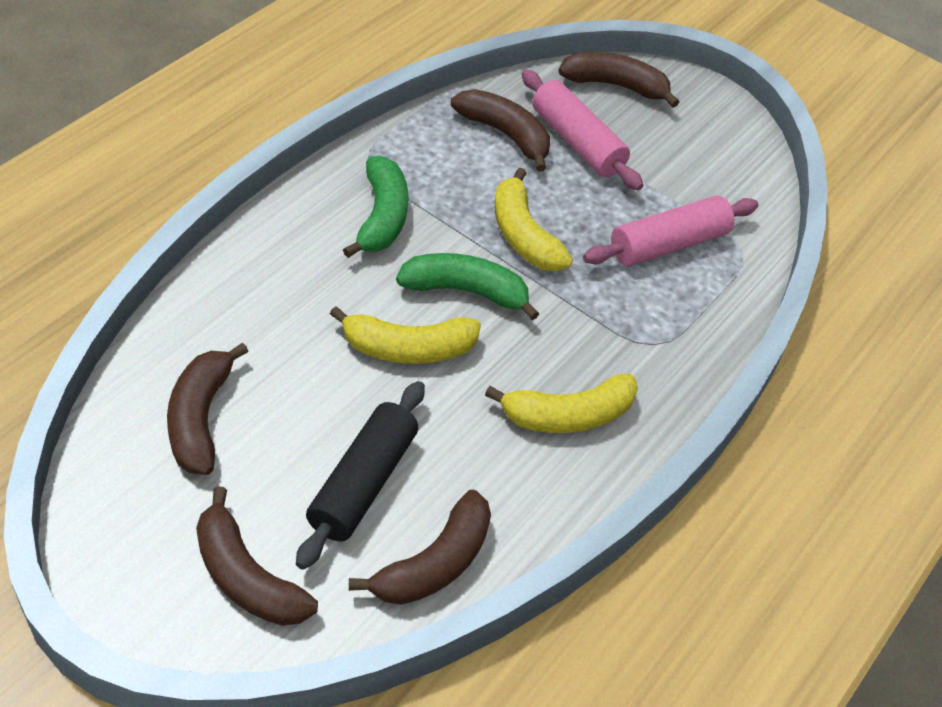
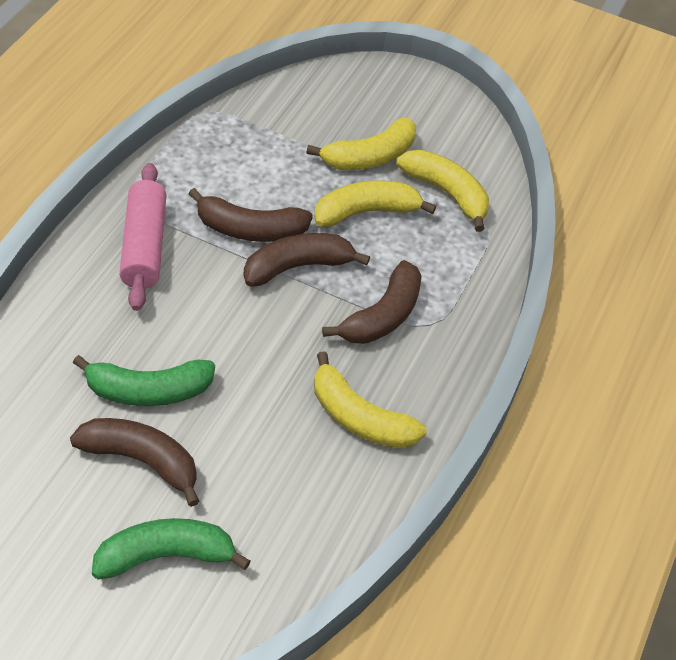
black rolling pin: [296,381,425,570] = 1 -> none = 0
brown banana: [167,343,248,475] [196,487,318,626] [349,490,491,605] [451,89,550,172] [558,52,679,108] = 5 -> [70,418,200,507] [189,188,313,242] [243,233,370,287] [322,260,422,344] = 4
pink rolling pin: [521,70,644,191] [583,195,758,266] = 2 -> [119,163,167,311] = 1
yellow banana: [330,306,481,364] [485,374,638,433] [494,168,573,271] = 3 -> [306,118,416,170] [314,180,436,227] [314,351,427,448] [396,149,489,232] = 4

